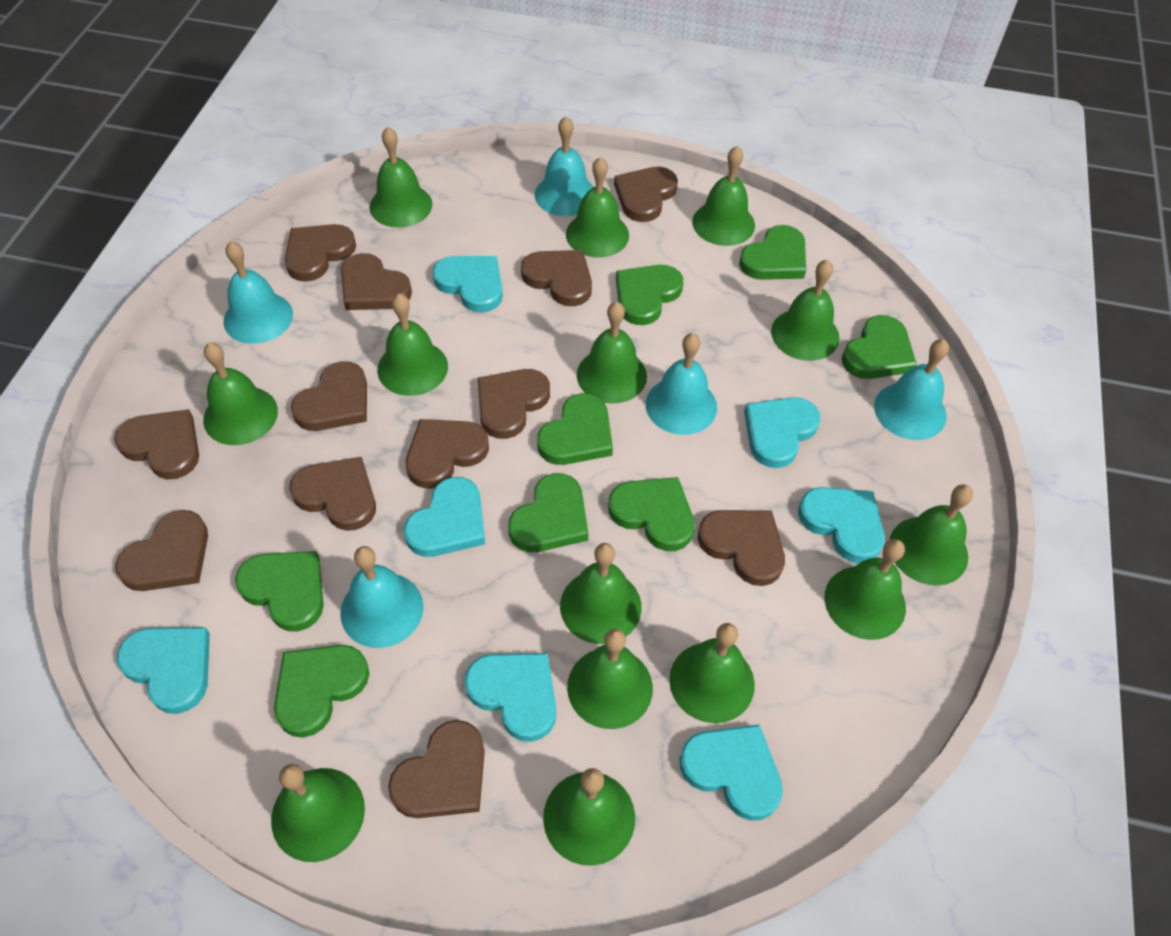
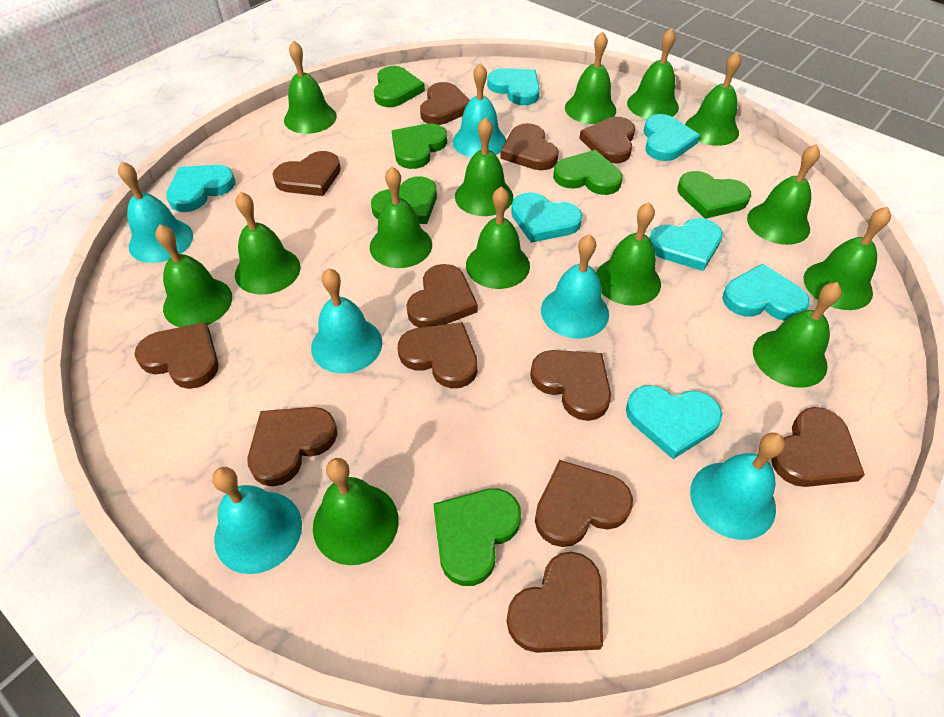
green heart: [235,551,324,632] [274,645,369,738] [508,473,588,552] [537,393,613,465] [608,477,695,551] [616,265,683,325] [739,225,806,280] [842,315,917,379] = 8 -> [371,176,437,224] [374,66,425,107] [392,124,447,169] [433,488,521,586] [553,150,623,195] [678,171,751,219] = 6
turquoise bell: [224,241,293,344] [340,546,424,648] [535,116,593,216] [646,333,717,435] [874,339,949,440] = 5 -> [118,161,193,263] [212,467,302,574] [311,268,382,374] [452,63,506,158] [541,234,609,339] [690,432,785,540] = 6

